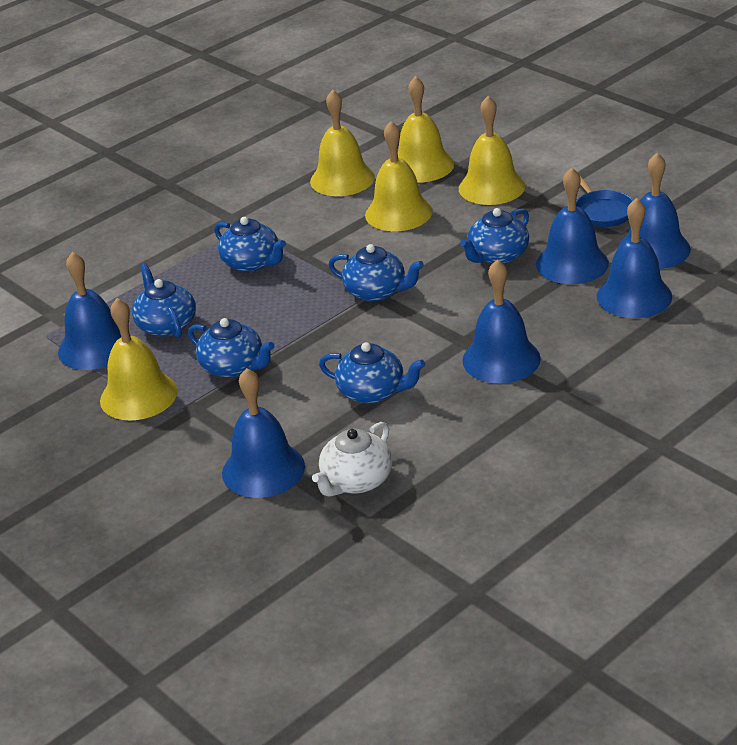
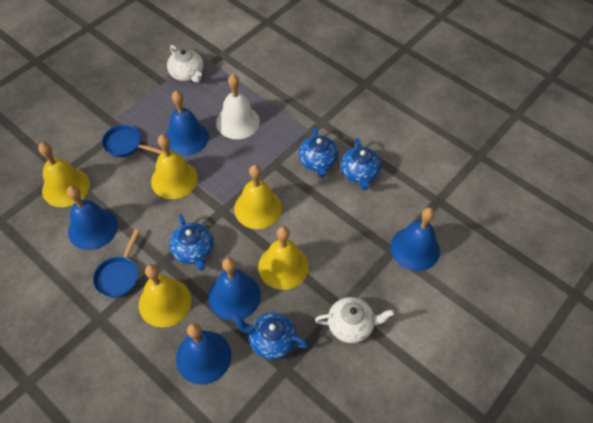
blue bell: [58,252,121,370] [222,368,305,498] [462,260,541,383] [536,167,609,284] [597,198,672,318] [618,153,691,269] = 6 -> [67,186,118,250] [165,91,209,156] [176,323,231,385] [208,258,261,321] [390,207,440,271] = 5
blue pan: [574,169,633,227] = 1 -> [93,229,139,298] [102,125,164,157] = 2
blue teapot: [132,263,196,338] [188,318,275,378] [214,217,286,272] [319,342,425,404] [329,244,424,302] [460,208,529,264] = 6 -> [169,214,214,270] [232,312,308,360] [299,127,338,178] [341,138,381,190] = 4
white bell: none = 0 -> [216,74,260,139] = 1
white teapot: [312,422,393,497] = 1 -> [167,45,204,83] [315,297,395,343] = 2

